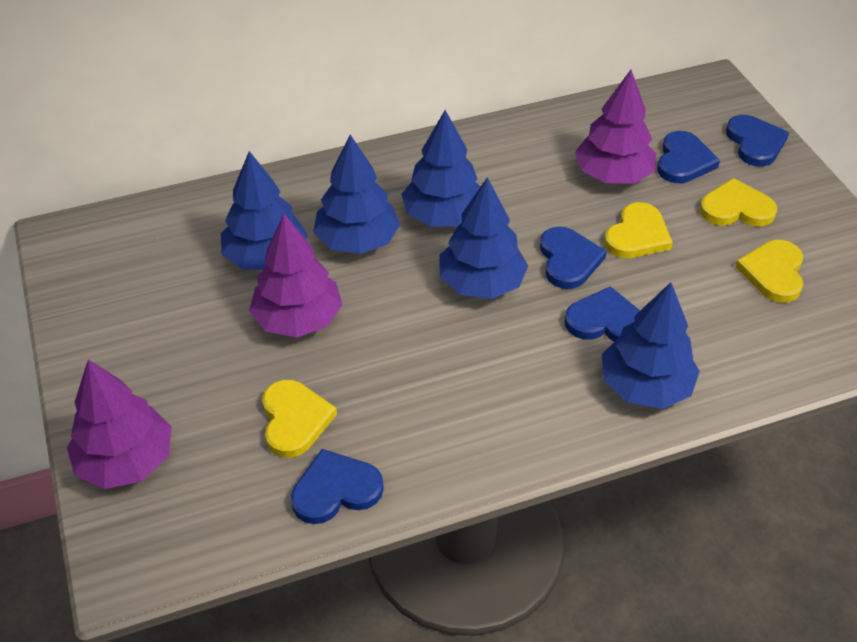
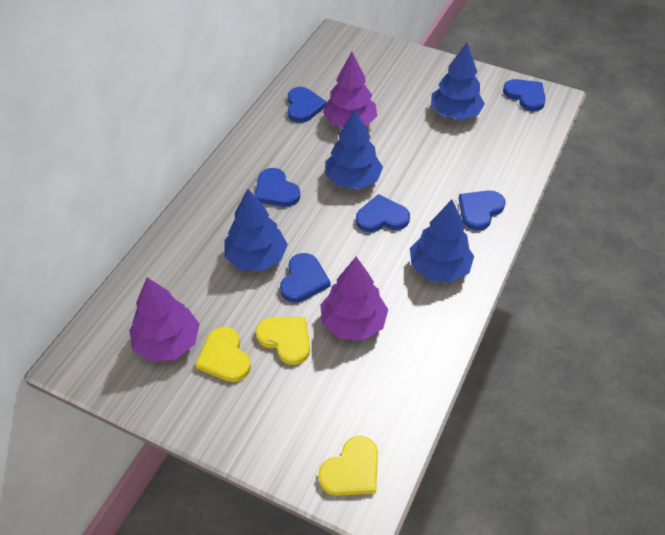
blue heart: [291,449,384,524] [540,226,607,289] [564,286,640,342] [657,131,720,183] [726,115,789,166] = 5 -> [255,168,300,207] [280,253,331,303] [288,87,327,123] [356,194,410,232] [458,190,505,231] [503,79,546,111] = 6
blue tree: [221,151,308,270] [313,135,400,254] [401,110,480,227] [440,177,528,299] [602,282,700,409] = 5 -> [224,189,288,271] [325,109,383,189] [410,200,474,283] [431,43,485,120] = 4
yellow heart: [262,380,337,458] [604,202,673,258] [700,178,777,227] [735,240,803,303] = 4 -> [195,327,251,382] [256,317,310,365] [318,436,378,496] = 3

